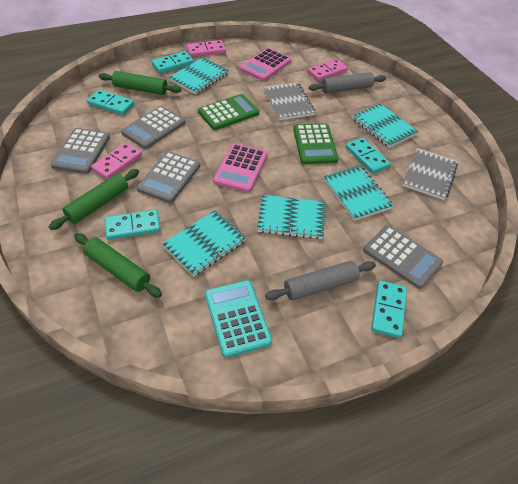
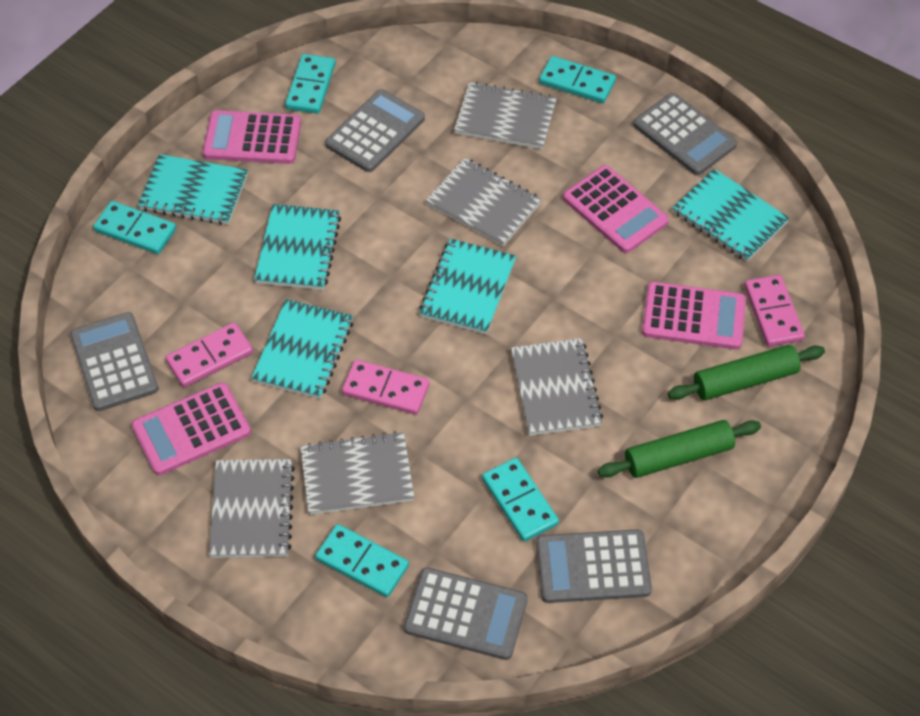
green calculator: [198,94,259,130] [293,123,339,164] = 2 -> none = 0
green rolling pin: [49,169,139,230] [74,233,162,298] [99,71,181,95] = 3 -> [598,420,761,478] [668,345,825,400] = 2
grey calculator: [51,128,110,174] [121,106,185,149] [137,151,200,203] [363,225,443,289] = 4 -> [70,312,159,411] [325,89,425,172] [404,568,528,660] [536,529,652,603] [633,93,737,175] = 5
grey notebook: [264,82,315,120] [402,148,458,200] = 2 -> [209,459,295,558] [300,431,414,515] [426,158,542,246] [454,82,557,149] [511,338,603,436] = 5
grey rolling pin: [265,261,376,301] [309,72,386,93] = 2 -> none = 0
pink calculator: [213,143,267,193] [240,48,291,81] = 2 -> [132,382,251,475] [203,110,301,164] [563,165,669,253] [642,282,746,349] = 4
turquoise calculator: [205,280,272,358] = 1 -> none = 0

